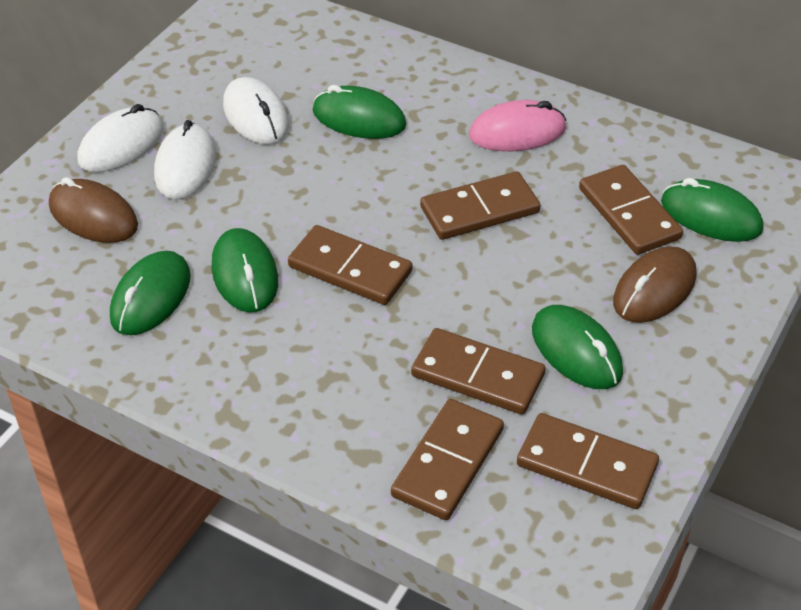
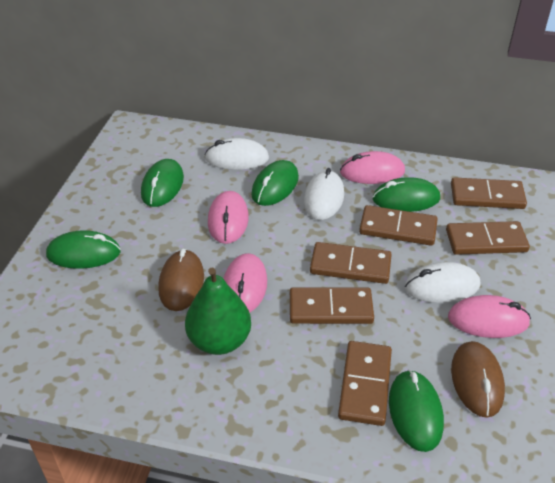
green pear: none = 0 -> [185,267,251,355] = 1
pink mouse: [469,100,566,151] = 1 -> [208,191,249,244] [223,253,267,313] [340,151,405,184] [448,295,531,338] = 4

